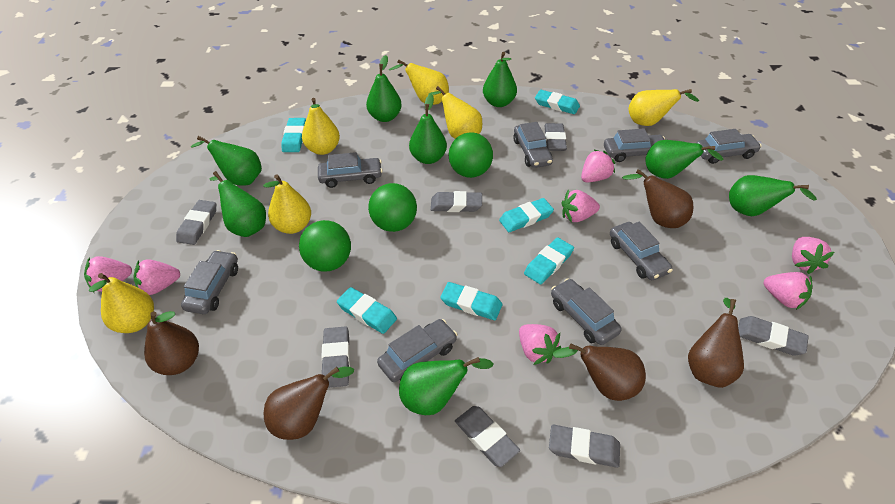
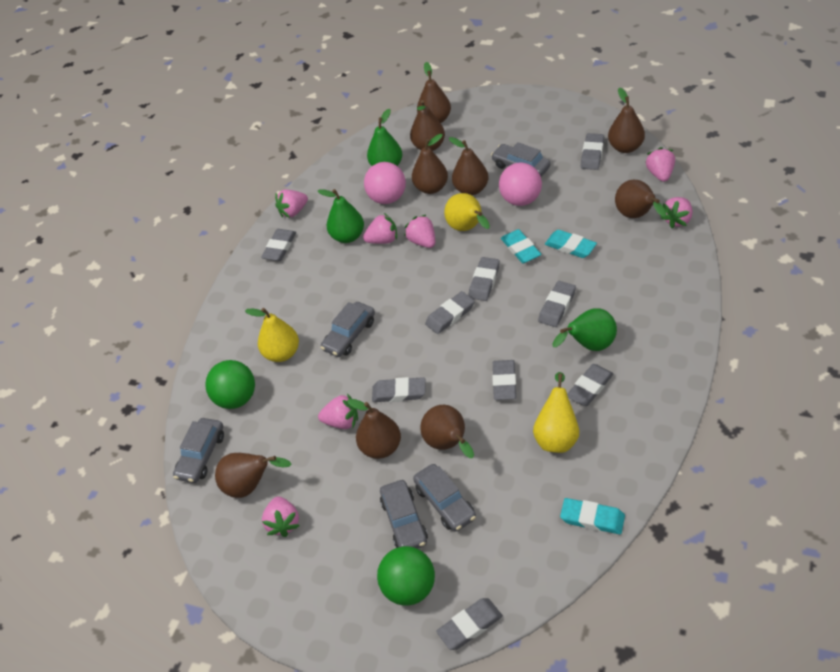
brown pear: [144,311,199,375] [264,367,354,440] [552,344,646,401] [622,169,693,228] [688,298,744,388] = 5 -> [215,453,291,498] [347,399,401,459] [410,100,445,151] [412,134,448,194] [417,62,451,123] [420,405,474,458] [449,137,489,195] [608,88,645,153] [615,180,666,218] = 9
green ball: [299,220,351,272] [368,183,417,232] [448,132,493,178] = 3 -> [205,360,255,409] [377,546,435,606] = 2
green pear: [191,136,262,186] [209,171,266,237] [366,55,402,122] [399,357,494,415] [409,94,447,164] [483,52,517,107] [645,140,724,179] [729,175,817,216] = 8 -> [318,189,364,243] [367,109,402,166] [552,308,617,351] = 3
grey car: [181,250,238,314] [318,152,383,188] [377,319,457,382] [513,122,553,168] [551,278,622,345] [604,129,665,162] [610,222,673,280] [696,129,761,164] = 8 -> [173,418,224,483] [320,302,375,357] [380,480,428,549] [413,464,476,532] [491,142,550,177] = 5
grey eraser: [176,200,216,245] [321,327,350,388] [431,191,482,212] [455,406,520,467] [545,123,567,151] [549,425,620,468] [738,316,809,356] = 7 -> [261,229,296,261] [372,377,425,402] [425,291,475,334] [436,598,503,650] [468,257,500,301] [492,360,516,400] [538,281,576,327] [567,364,614,406] [581,133,604,170] = 9
pink ball: none = 0 -> [364,162,406,204] [499,163,542,206] = 2
turquoise eraser: [281,118,306,152] [337,287,397,334] [440,282,502,320] [499,198,554,232] [524,237,574,284] [535,90,580,114] = 6 -> [501,229,541,264] [545,230,597,258] [560,498,625,534] = 3
yellow pear: [89,273,154,333] [263,175,311,234] [302,98,340,155] [389,59,449,105] [428,86,482,139] [628,89,699,126] = 6 -> [245,308,299,362] [444,193,490,231] [533,372,579,453] = 3

